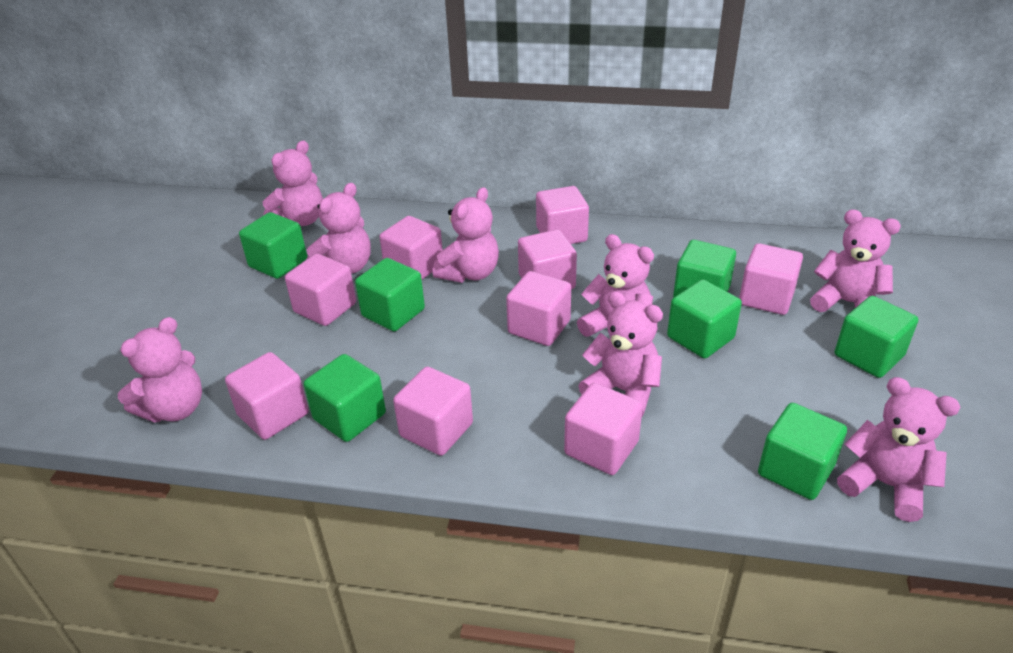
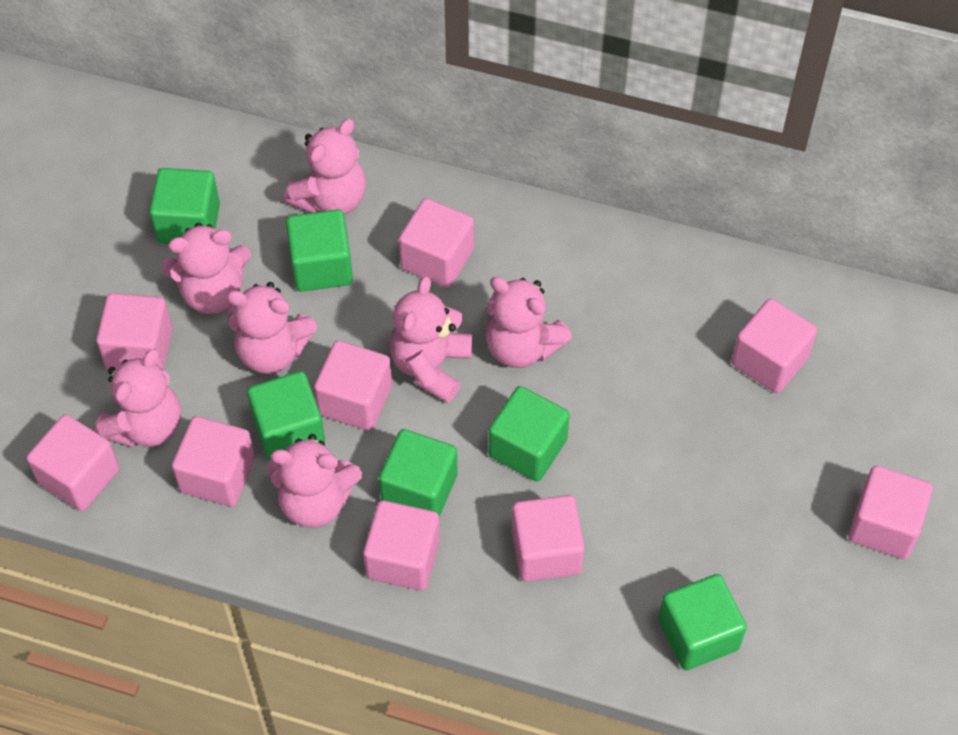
green cube: [239,212,307,279] [304,354,386,442] [355,258,425,331] [667,279,742,358] [673,240,736,297] [758,403,847,500] [835,296,918,378] = 7 -> [149,168,220,244] [247,371,325,461] [286,209,353,292] [379,429,458,517] [488,386,570,482] [658,574,747,670] = 6
pink teddy bear: [118,317,202,423] [263,141,323,226] [307,183,371,274] [433,187,499,283] [577,234,654,337] [578,291,663,418] [810,209,901,312] [837,377,960,522] = 8 -> [94,349,181,447] [161,223,251,314] [226,282,317,374] [267,434,362,528] [284,119,366,214] [390,276,473,403] [485,277,572,368] = 7

